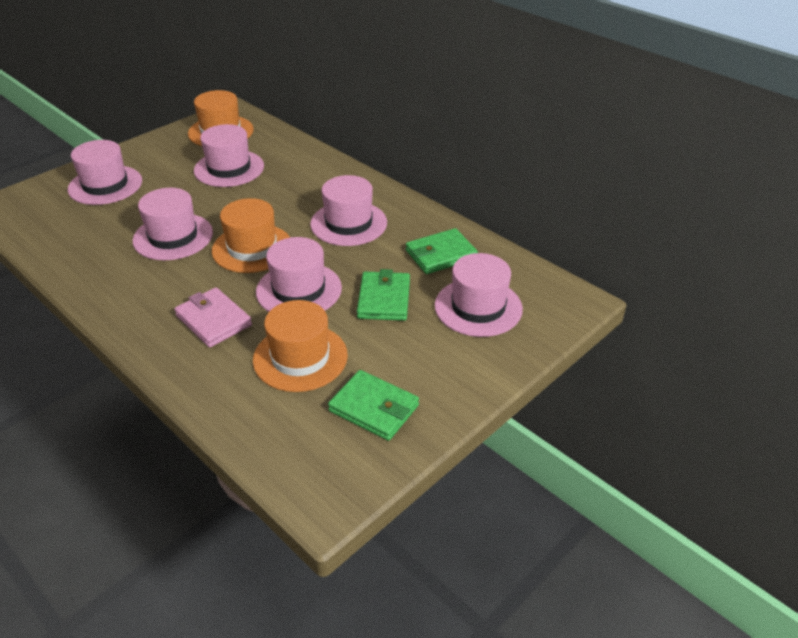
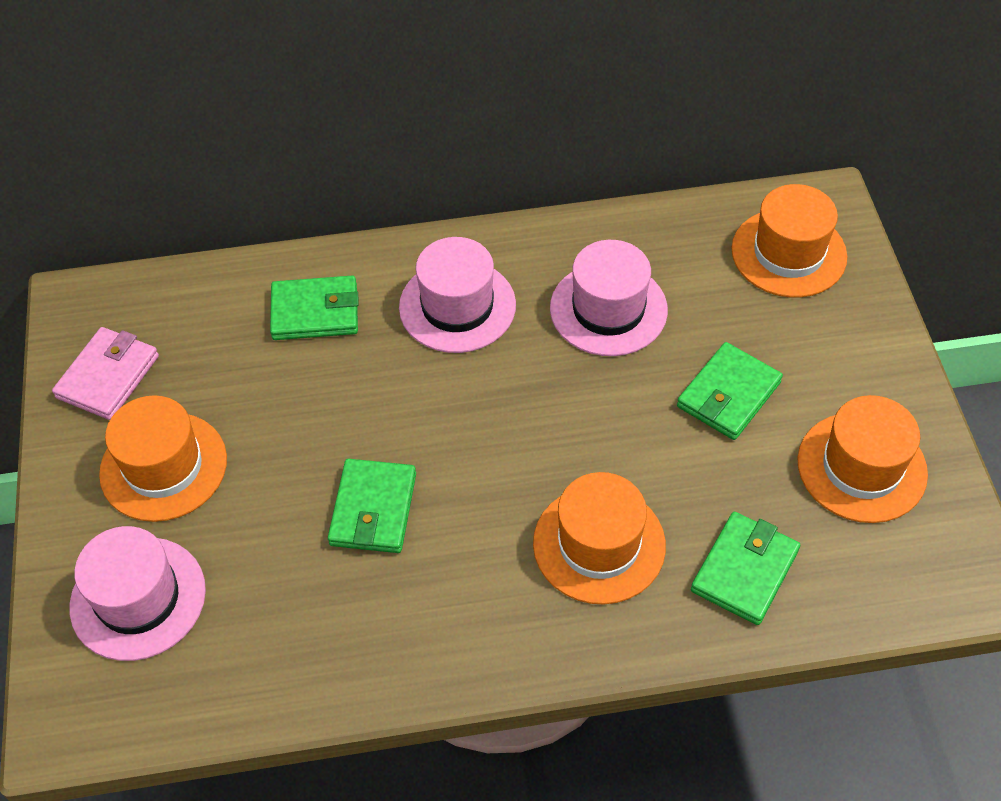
green wallet: [328,370,419,441] [357,269,410,321] [406,228,478,274] = 3 -> [270,276,359,340] [328,459,416,553] [677,342,783,440] [691,512,800,625] = 4
orange hat: [188,90,254,146] [212,198,290,273] [253,300,348,392] = 3 -> [99,395,227,522] [533,472,666,605] [732,184,847,297] [797,395,928,523] = 4
pink hat: [68,140,142,205] [132,188,213,260] [194,124,264,187] [256,237,342,312] [310,175,387,246] [435,253,523,337] = 6 -> [70,526,206,661] [399,237,516,353] [550,240,668,356] = 3

